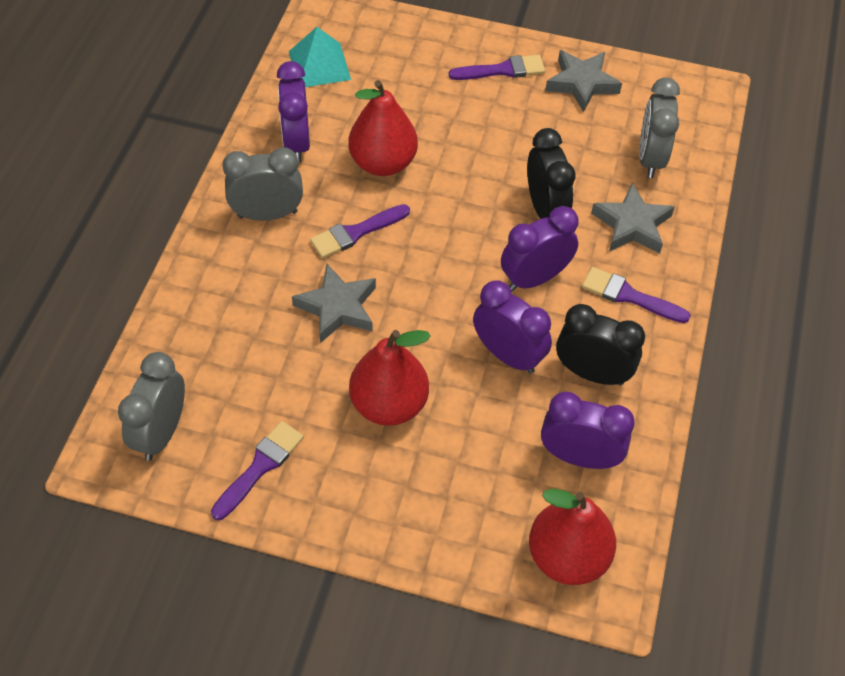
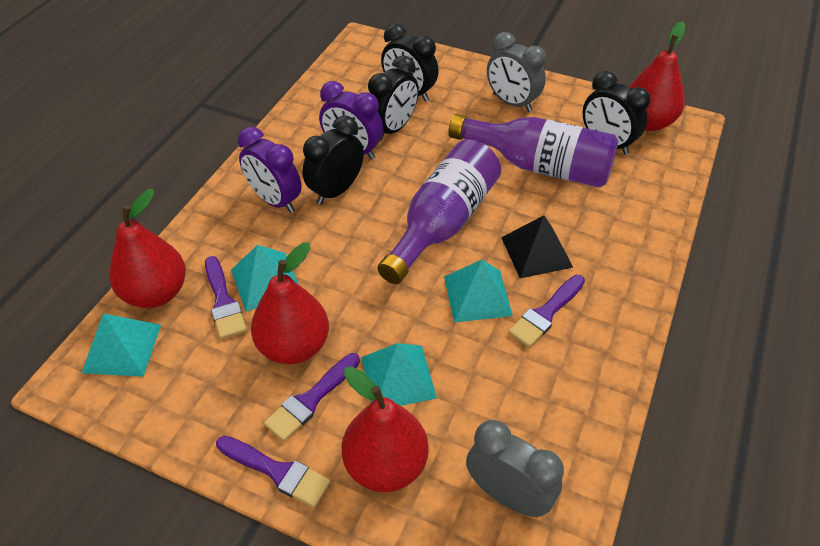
black clock: [527,128,575,219] [556,304,645,386] = 2 -> [302,116,364,205] [368,55,419,141] [381,24,439,102] [582,71,651,155] = 4
black pyramid: none = 0 -> [501,215,573,278] = 1
grey clock: [118,352,185,460] [223,147,303,221] [639,77,680,178] = 3 -> [466,420,564,517] [487,32,546,112] = 2
grey star: [292,264,376,343] [545,50,622,112] [591,183,674,254] = 3 -> none = 0
purple bottle: none = 0 -> [377,139,501,284] [449,114,618,188] = 2
purple clock: [277,61,310,163] [473,280,552,374] [501,206,578,291] [541,392,635,469] = 4 -> [238,127,302,213] [319,81,383,160] = 2
red pear: [349,80,418,176] [349,330,431,426] [529,489,616,585] = 3 -> [109,189,186,308] [251,242,329,364] [342,367,429,492] [629,21,685,131] = 4
turquoise pyramid: [289,27,351,87] = 1 -> [81,313,161,377] [231,245,299,312] [361,343,437,406] [444,260,513,323] = 4

